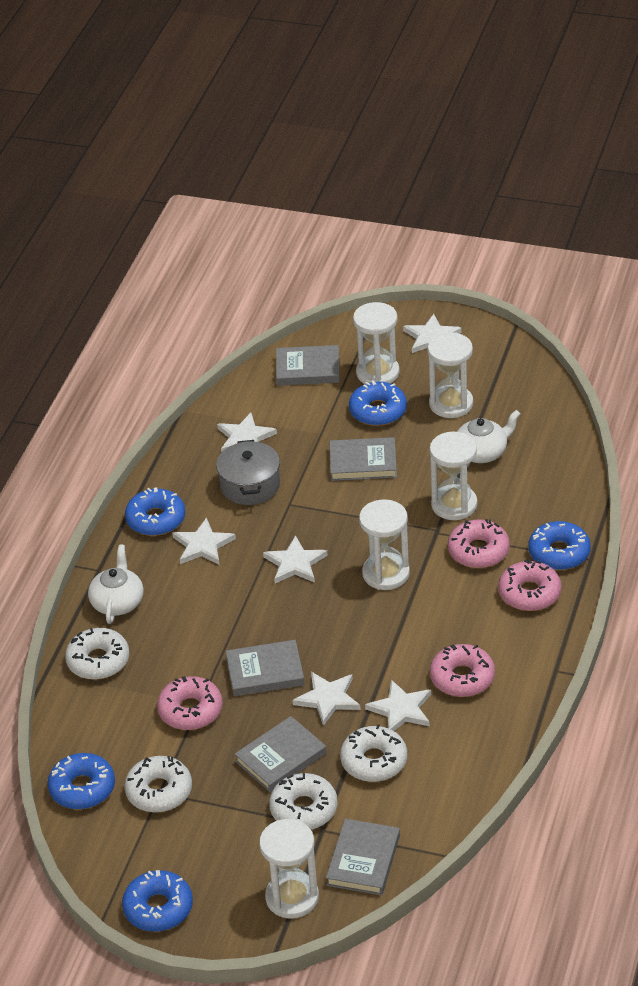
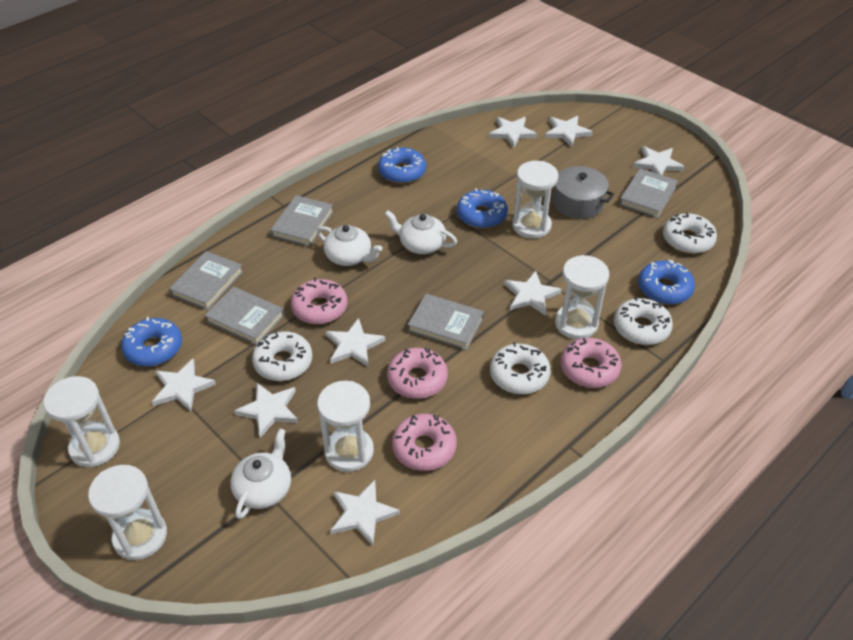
blue donut: [48,753,115,809] [122,870,193,932] [125,487,185,536] [349,381,407,426] [528,521,591,570] = 5 -> [121,317,182,366] [378,147,426,183] [457,188,508,228] [638,260,695,304] = 4
white star: [172,518,236,565] [217,412,277,453] [263,535,328,583] [293,672,361,726] [365,679,431,731] [403,314,462,353] = 6 -> [152,359,216,411] [234,383,298,438] [325,318,385,366] [330,480,400,546] [489,117,537,148] [504,271,562,316] [545,116,593,147] [633,146,684,175] = 8
white teapot: [88,544,144,624] [457,410,521,463] = 2 -> [230,428,291,519] [317,225,382,266] [385,210,457,254] = 3

